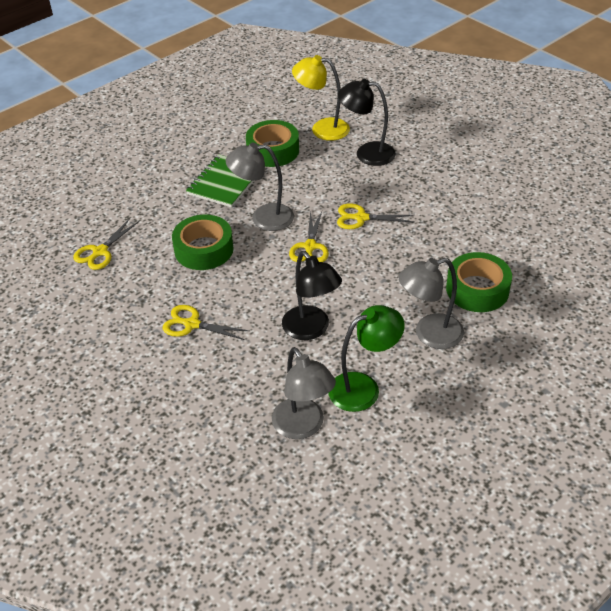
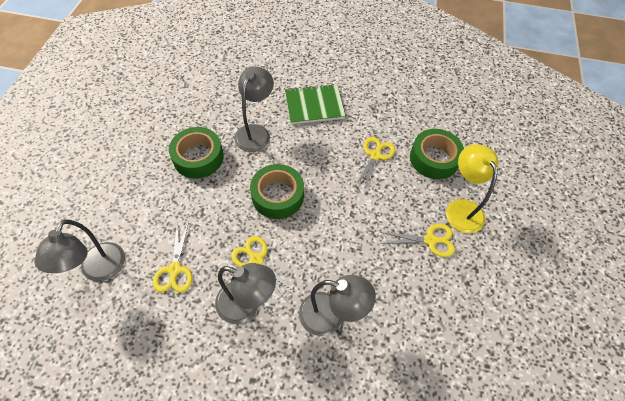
black lamp: [282,251,342,340] [338,79,396,166] = 2 -> none = 0
green lamp: [328,305,405,412] = 1 -> none = 0
grey lamp: [226,143,294,231] [272,347,336,439] [398,258,464,349] = 3 -> [34,220,125,282] [215,263,276,324] [234,66,274,152] [299,275,376,336] = 4

